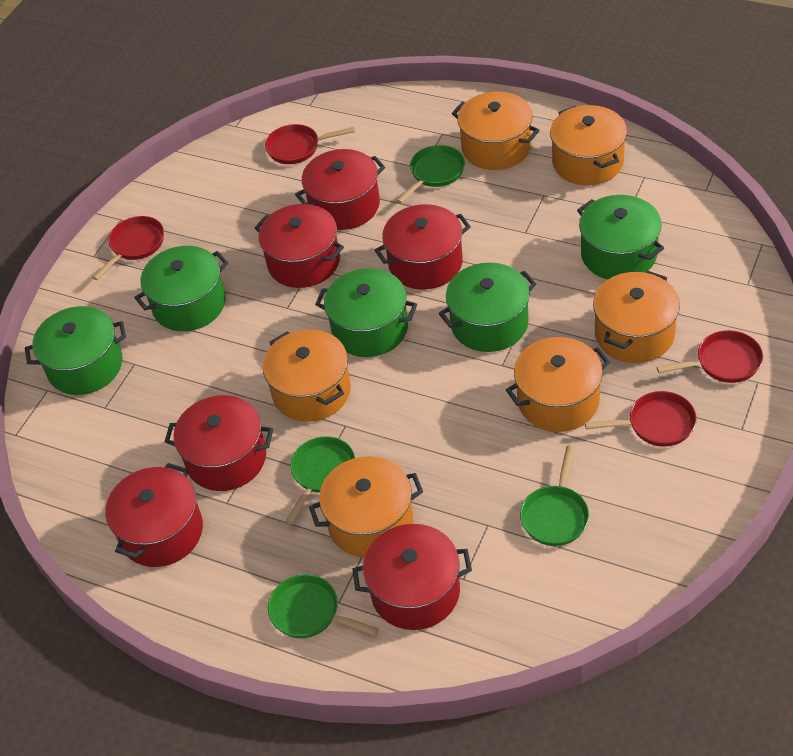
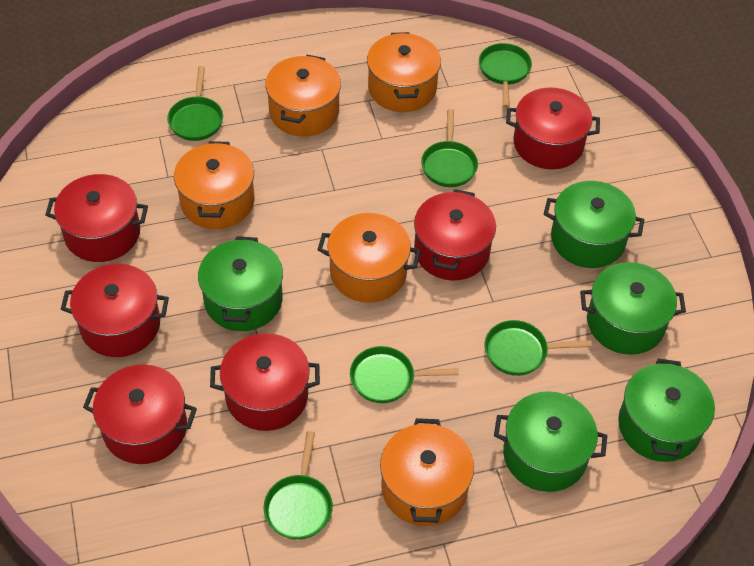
green pan: [268,574,379,638] [285,436,355,525] [396,145,465,204] [520,446,589,546] = 4 -> [167,66,223,141] [264,431,333,540] [350,346,459,403] [421,109,478,187] [479,43,532,108] [485,320,592,376] = 6
orange pot: [263,329,351,422] [309,456,423,557] [452,92,540,170] [506,337,610,432] [550,105,627,185] [593,271,680,363] = 6 -> [174,141,254,229] [265,55,341,137] [317,213,421,303] [367,32,441,112] [380,418,474,526] = 5
red pan: [92,216,164,280] [265,124,355,164] [585,391,697,447] [656,330,763,383] = 4 -> none = 0

